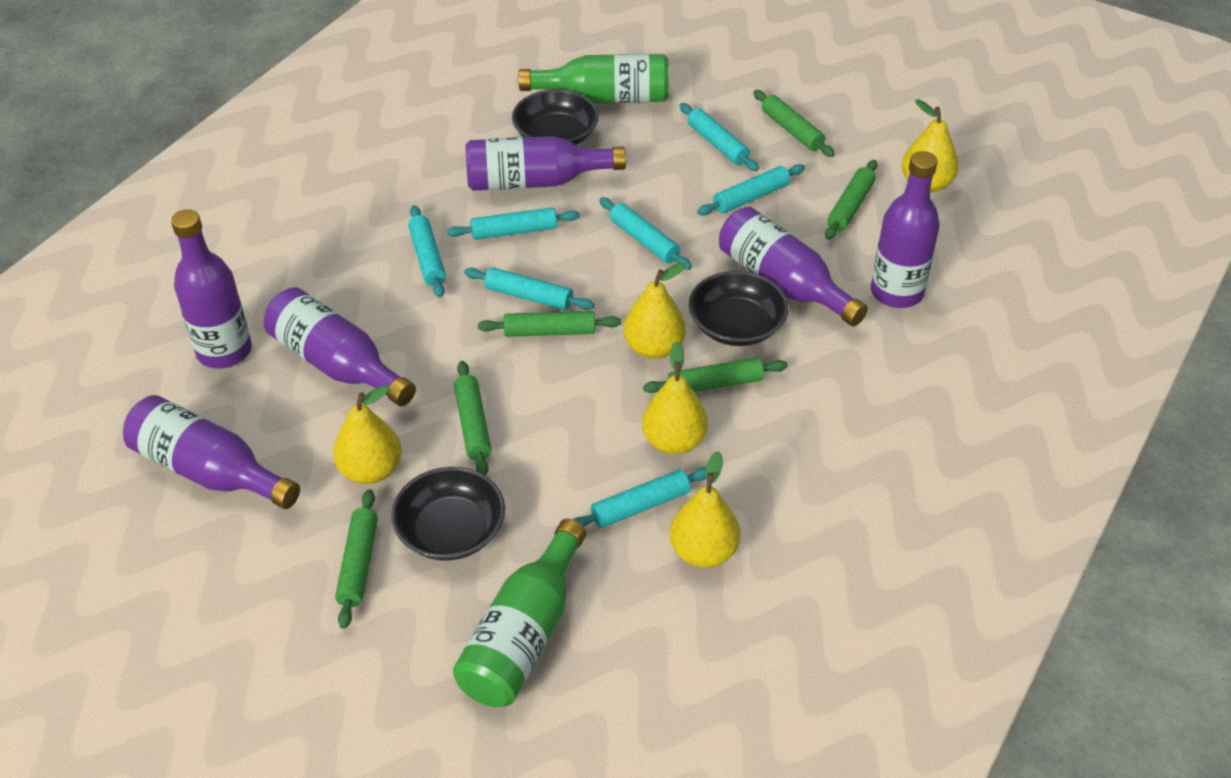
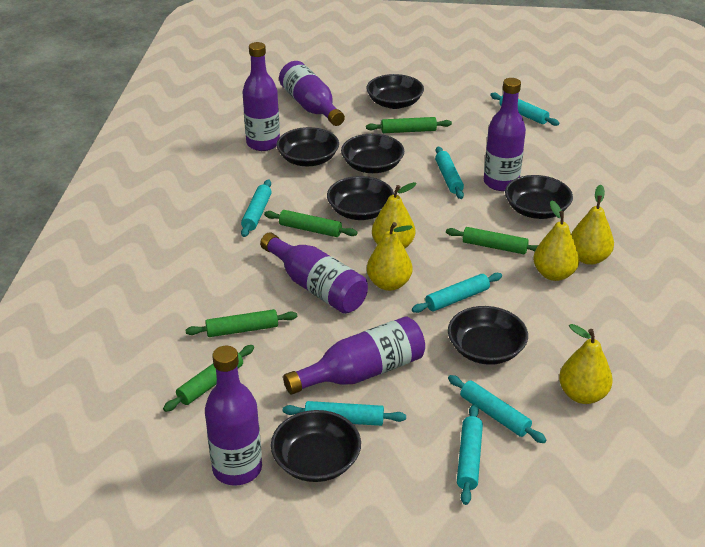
black bowl: [391,467,505,561] [512,89,599,145] [689,271,789,346] = 3 -> [271,410,361,482] [276,127,339,166] [327,176,394,220] [341,134,404,173] [366,74,424,109] [448,306,528,365] [505,175,573,219] = 7
green bottle: [453,519,586,707] [519,54,669,103] = 2 -> none = 0
green rolling pin: [335,489,378,629] [454,361,491,476] [478,311,621,337] [643,358,788,393] [753,90,835,157] [825,160,877,240] = 6 -> [163,345,254,412] [185,309,297,337] [264,210,358,237] [366,117,452,133] [446,227,538,254] = 5

